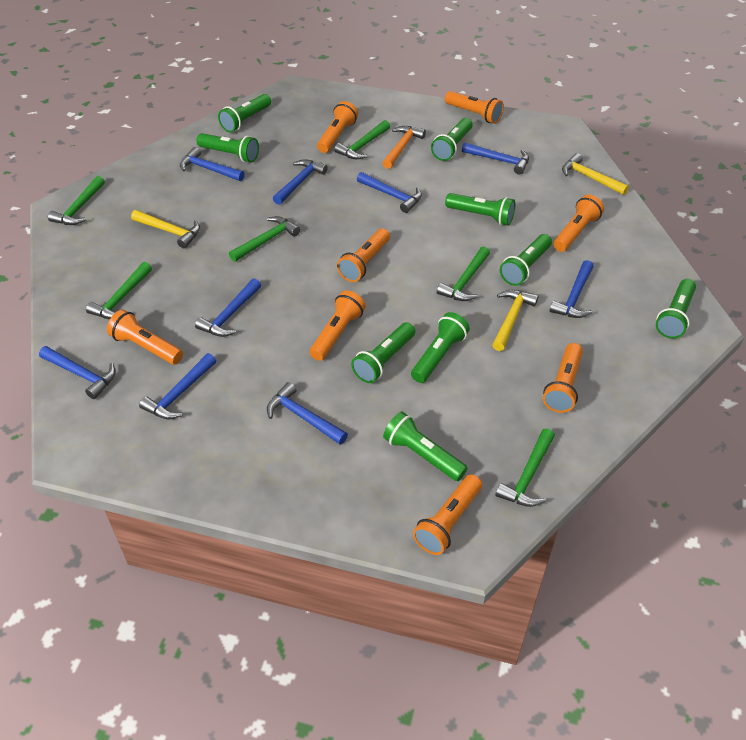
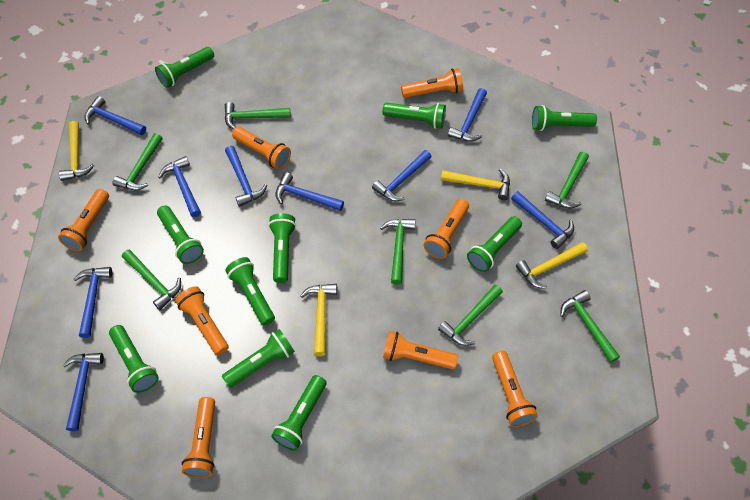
green flashlight: [196,133,259,162] [218,94,271,132] [351,322,415,383] [383,411,468,481] [411,312,470,383] [431,118,473,161] [445,193,515,226] [500,234,552,286] [656,279,696,339] = 9 -> [109,325,159,393] [155,47,214,88] [157,205,204,264] [222,329,295,388] [225,257,275,326] [268,213,296,283] [271,375,326,451] [383,103,446,129] [467,216,522,272] [532,105,597,131] = 10
green hammer: [48,176,105,225] [86,262,152,319] [229,216,300,262] [334,120,390,159] [437,246,490,301] [495,429,555,507] = 6 -> [113,133,163,191] [122,250,181,310] [225,102,291,129] [380,219,416,285] [438,285,503,346] [545,152,589,208] [560,290,620,363] = 7
orange hammer: [383,126,426,169] = 1 -> none = 0
yellow hammer: [131,210,200,249] [492,290,538,351] [562,153,629,195] = 3 -> [59,121,94,181] [300,284,337,356] [441,169,510,200] [516,242,588,289] = 4

